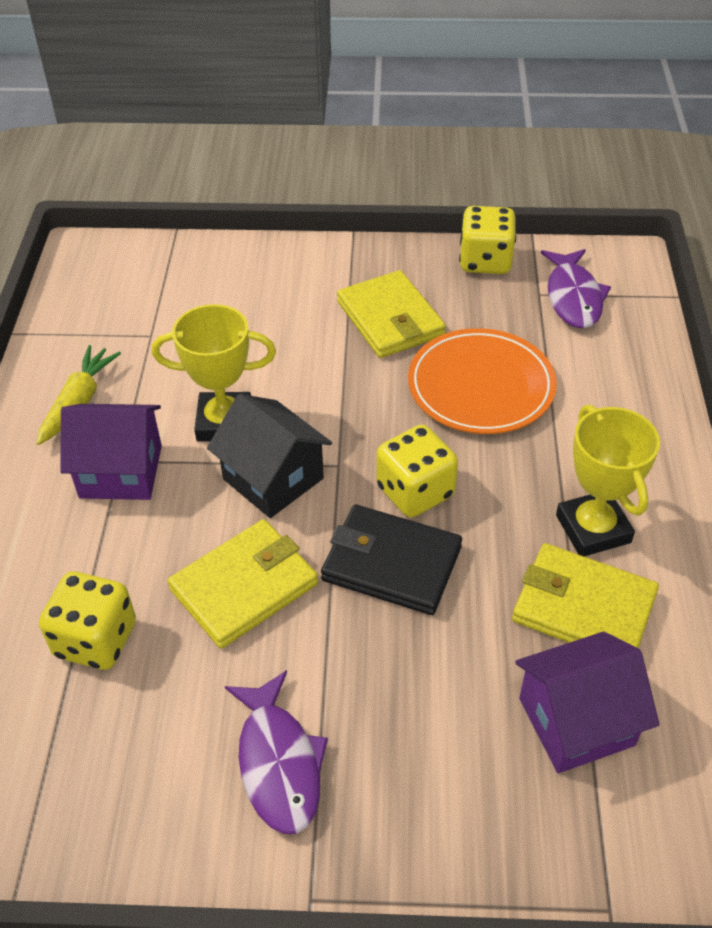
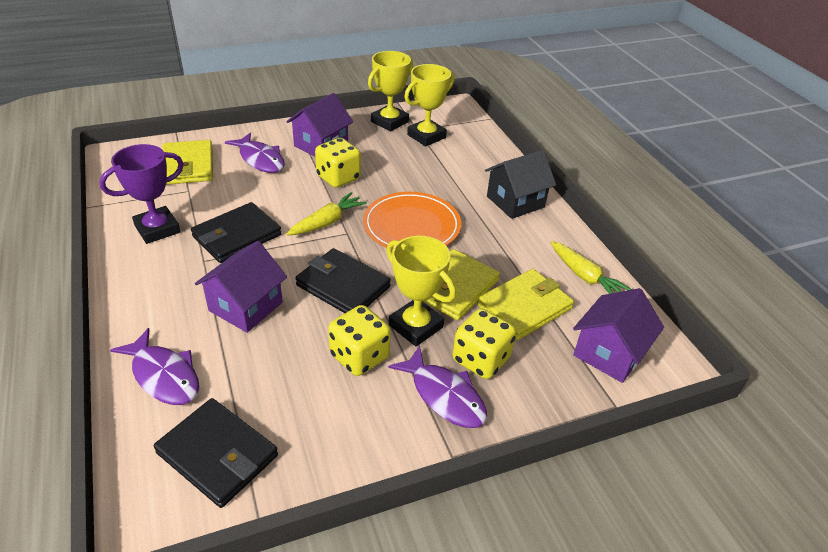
black wallet: [321,504,462,615] = 1 -> [154,398,278,508] [191,202,282,263] [295,248,391,313] = 3
purple fish: [225,670,328,834] [541,249,611,329] = 2 -> [110,328,199,405] [225,133,285,173] [388,346,487,428] = 3
purple house: [60,404,162,500] [515,632,660,773] = 2 -> [195,241,287,333] [286,93,353,156] [573,288,664,383] = 3
purple trophy: none = 0 -> [99,144,184,244] = 1
yellow carrot: [36,345,121,445] = 1 -> [286,192,367,235] [551,241,632,294] = 2
yellow trophy: [152,304,276,442] [556,404,660,556] = 2 -> [368,51,413,132] [386,236,456,346] [404,64,454,146] = 3

